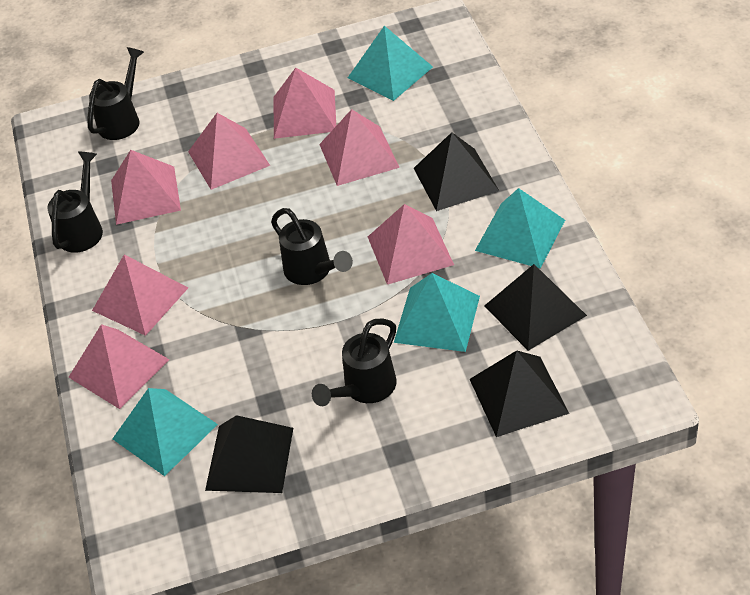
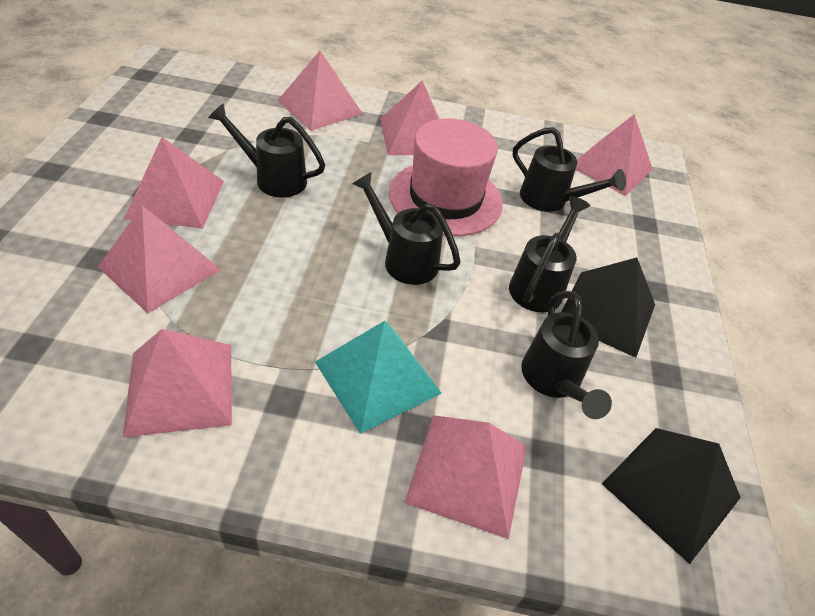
black pyramid: [205,415,293,493] [414,132,499,211] [470,351,569,437] [484,264,587,351] = 4 -> [561,258,655,358] [602,428,741,564] = 2
black watering can: [48,152,103,253] [88,47,144,140] [271,208,353,285] [312,319,397,406] = 4 -> [208,103,325,197] [352,172,461,285] [509,196,590,312] [513,127,626,212] [521,291,612,419] = 5
pink hat: none = 0 -> [389,118,503,236] = 1
turquoise pyramid: [112,388,218,476] [348,26,433,101] [394,273,480,352] [475,188,565,269] = 4 -> [315,321,442,434] = 1

